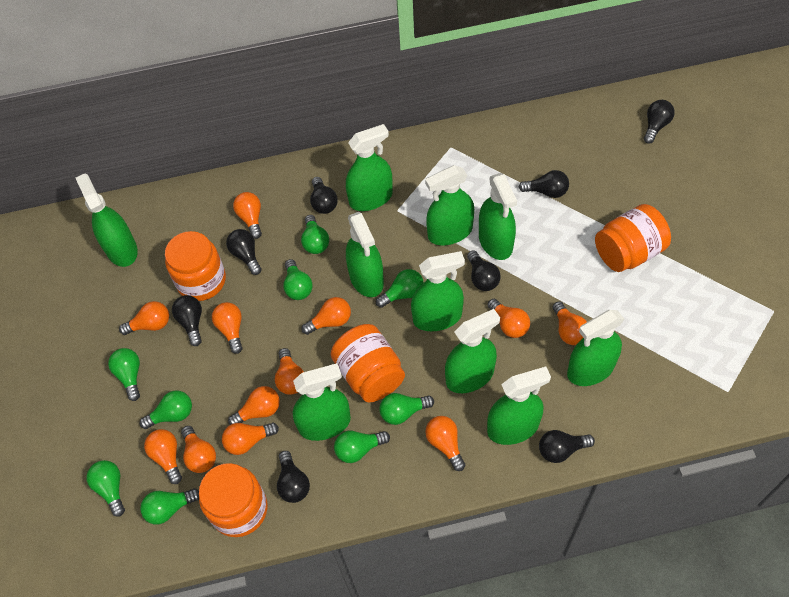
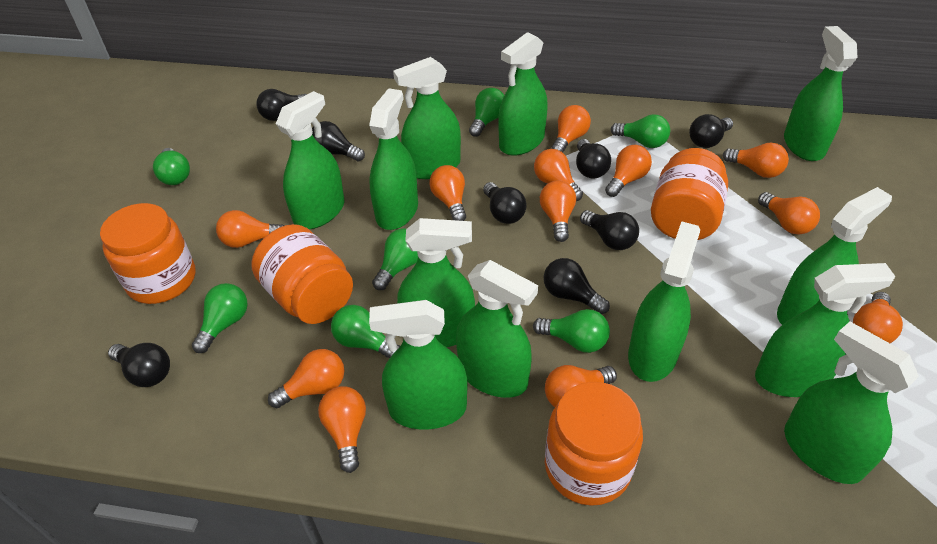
green light bulb: [86,460,125,517] [108,348,140,401] [139,390,192,429] [140,488,199,525] [283,259,313,300] [301,215,329,254] [334,431,390,463] [376,269,424,308] [379,393,434,425] = 9 -> [153,148,190,185] [192,283,248,353] [331,305,400,359] [372,228,418,290] [469,88,504,137] [533,309,610,353] [611,114,670,148] = 7
green spray bottle: [76,174,138,267] [293,363,351,441] [346,124,393,211] [346,212,384,297] [411,251,465,331] [425,165,474,246] [445,309,500,393] [479,173,517,260] [487,367,551,445] [567,310,624,386] = 10 -> [276,91,345,229] [369,88,418,230] [369,300,467,429] [393,57,461,179] [397,218,475,347] [456,260,538,398] [498,32,548,155] [628,221,700,382] [755,263,895,397] [777,187,892,325] [784,26,857,161] [784,322,919,484] = 12

